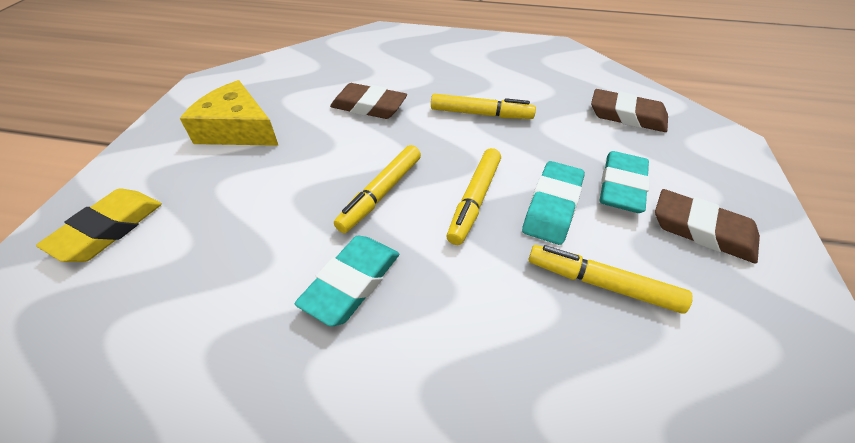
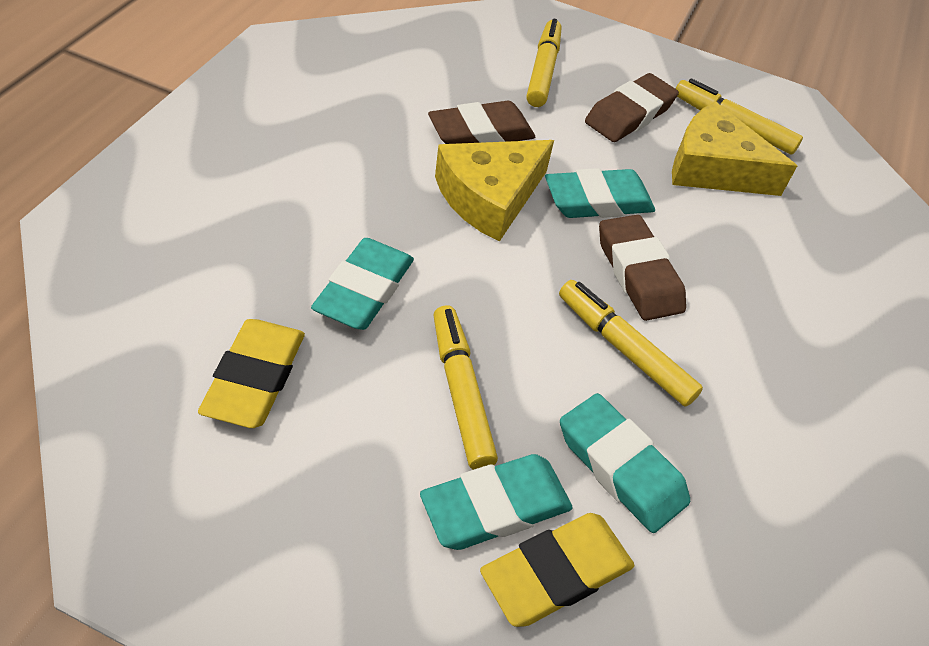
turquoise eraser: [295,236,399,327] [522,161,585,245] [600,151,650,213] = 3 -> [311,238,414,330] [420,454,573,550] [545,168,655,218] [560,393,690,533] = 4
yellow cheese: [180,80,279,146] = 1 -> [435,140,554,242] [672,102,797,196] = 2
yellow eraser: [36,189,162,262] = 1 -> [198,319,305,428] [480,513,634,627] = 2

